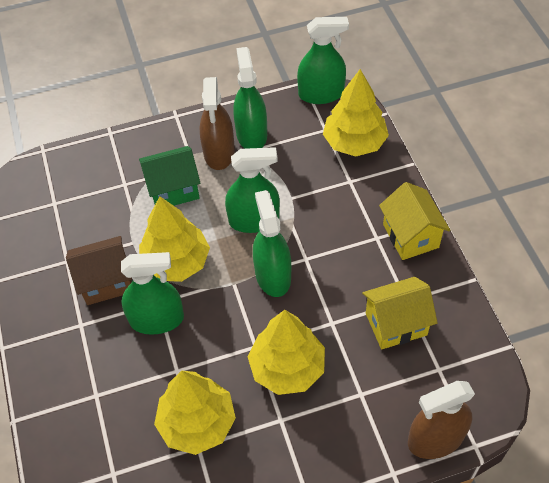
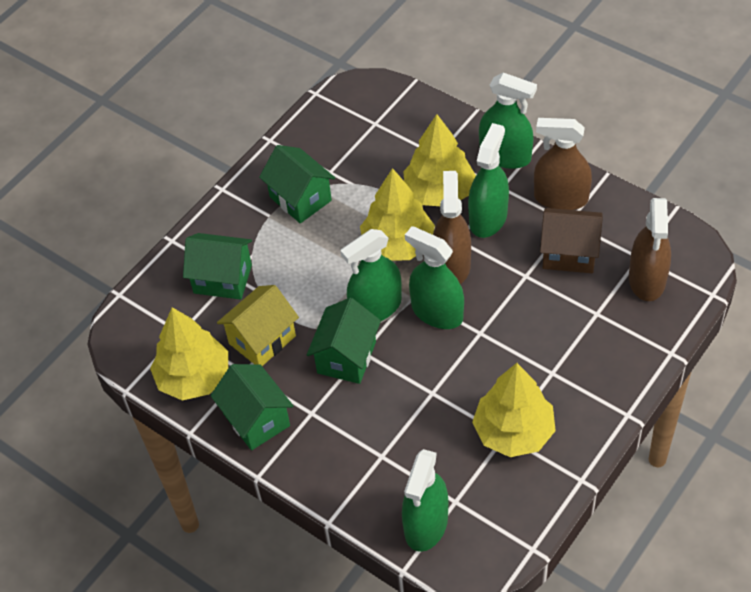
brown spray bottle: [200,77,235,170] [408,381,475,459] = 2 -> [433,171,471,284] [534,118,592,210] [629,198,671,301] = 3
green house: [139,146,200,206] = 1 -> [183,233,252,300] [210,364,293,450] [259,145,335,223] [307,298,381,384] = 4
yellow house: [362,277,438,349] [379,182,450,260] = 2 -> [217,285,299,366] = 1

